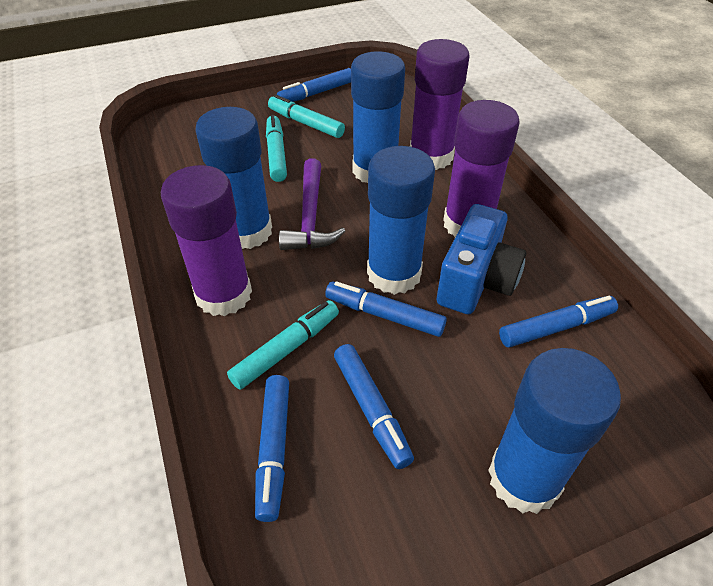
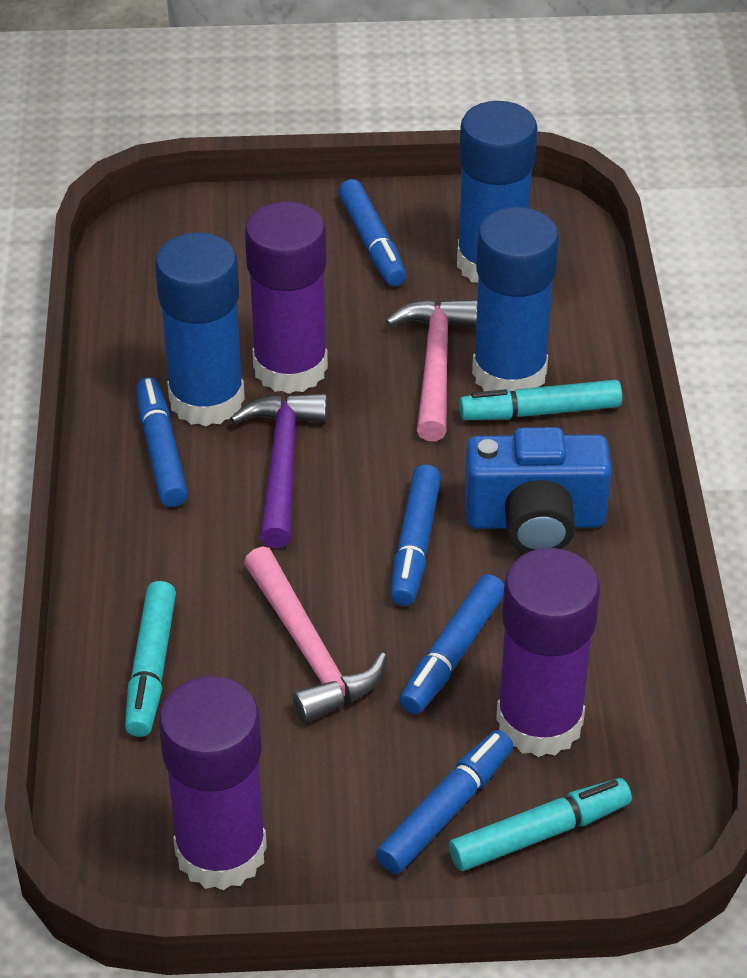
blue glue stick: [195,107,272,249] [351,51,405,183] [367,146,435,295] [488,348,621,514] = 4 -> [155,233,245,427] [457,101,537,283] [472,207,559,391] = 3
pink hammer: none = 0 -> [244,546,387,723] [385,299,477,441] = 2

